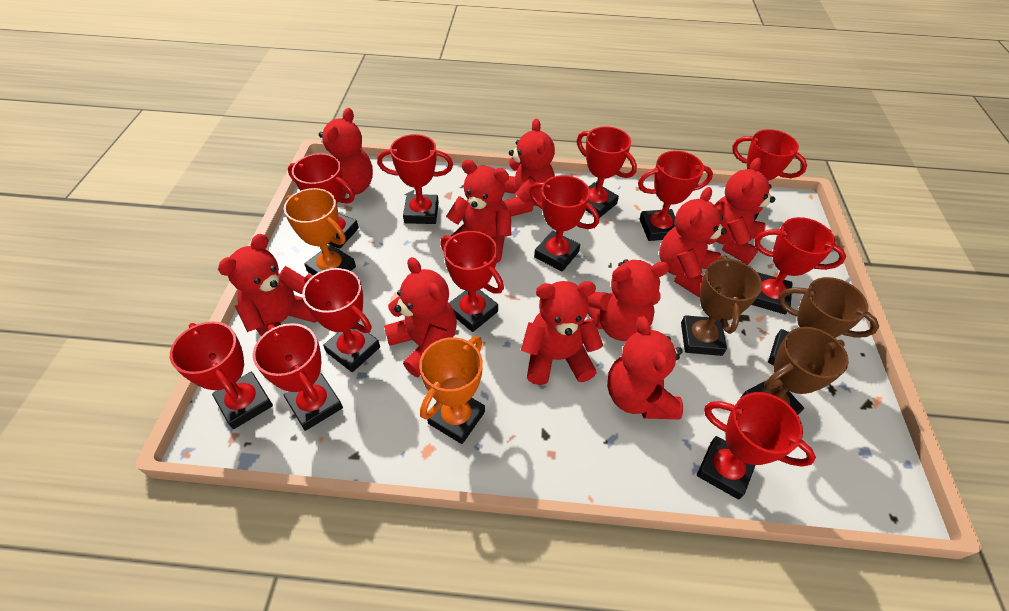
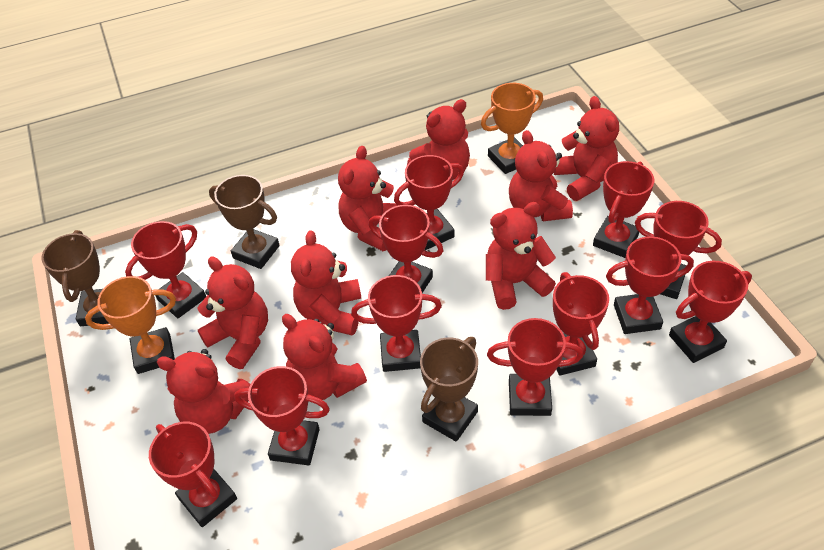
red teddy bear: [218,234,317,336] [319,108,373,198] [384,257,457,377] [446,160,511,263] [504,119,555,216] [521,281,603,385] [587,259,669,341] [607,316,683,419] [659,187,727,298] [715,158,775,264] = 10 -> [157,349,250,434] [197,257,268,369] [282,314,367,400] [291,230,361,336] [338,146,397,251] [407,99,470,180] [486,202,556,310] [509,130,573,221] [554,96,619,201] = 9

